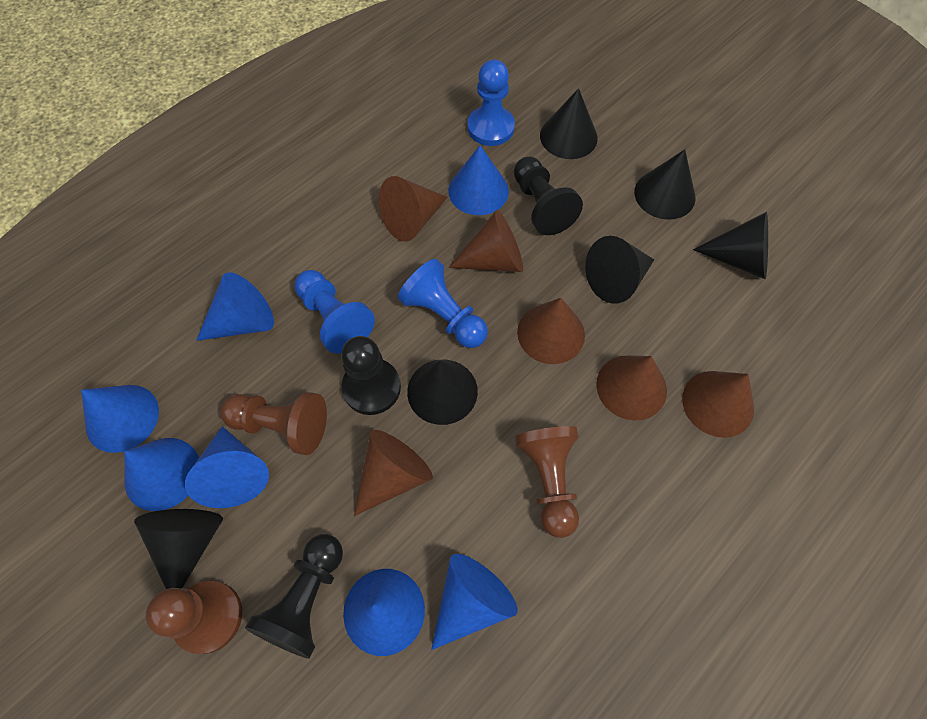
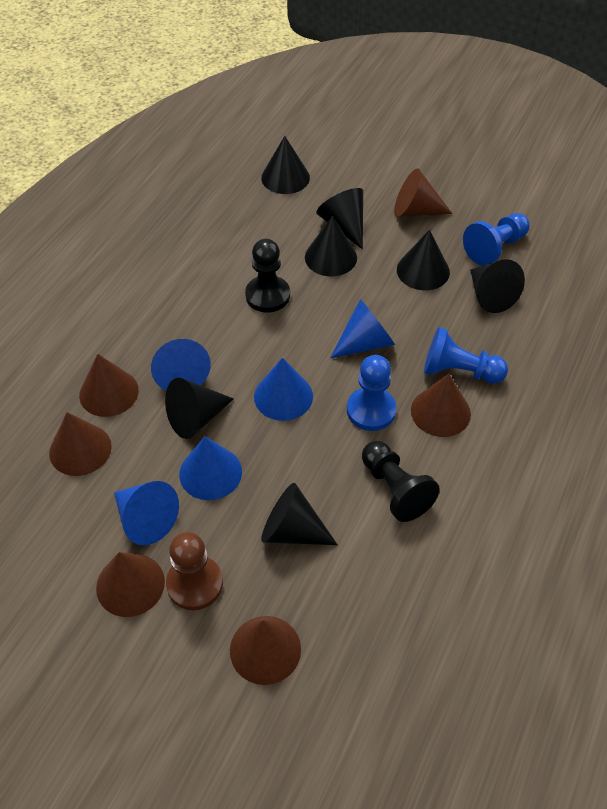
black cone: [134,509,223,589] [407,360,478,425] [540,88,598,159] [585,236,654,304] [635,149,695,220] [693,212,768,279] = 6 -> [165,378,234,439] [261,136,310,194] [261,483,338,545] [305,216,357,277] [316,188,363,249] [397,230,450,290] [470,259,525,313] = 7
black pawn: [245,534,343,659] [341,336,401,415] [514,157,583,235] = 3 -> [245,239,290,313] [362,441,439,522] = 2
blue cone: [81,385,159,453] [124,438,199,511] [185,426,269,508] [196,272,274,341] [343,569,425,656] [431,554,518,650] [448,145,509,215] = 7 -> [114,481,179,545] [151,339,211,391] [179,436,242,500] [254,358,313,421] [330,299,395,359] = 5
brown pawn: [146,581,242,654] [220,392,327,455] [515,426,579,538] = 3 -> [166,532,223,610] = 1

